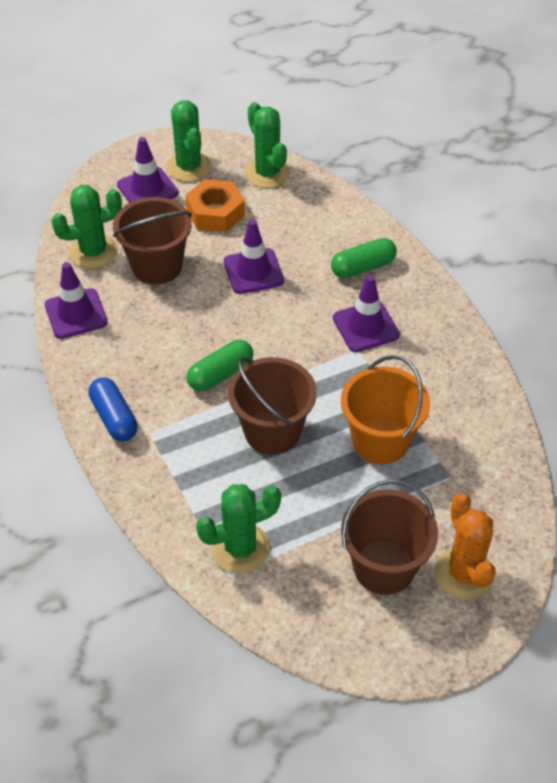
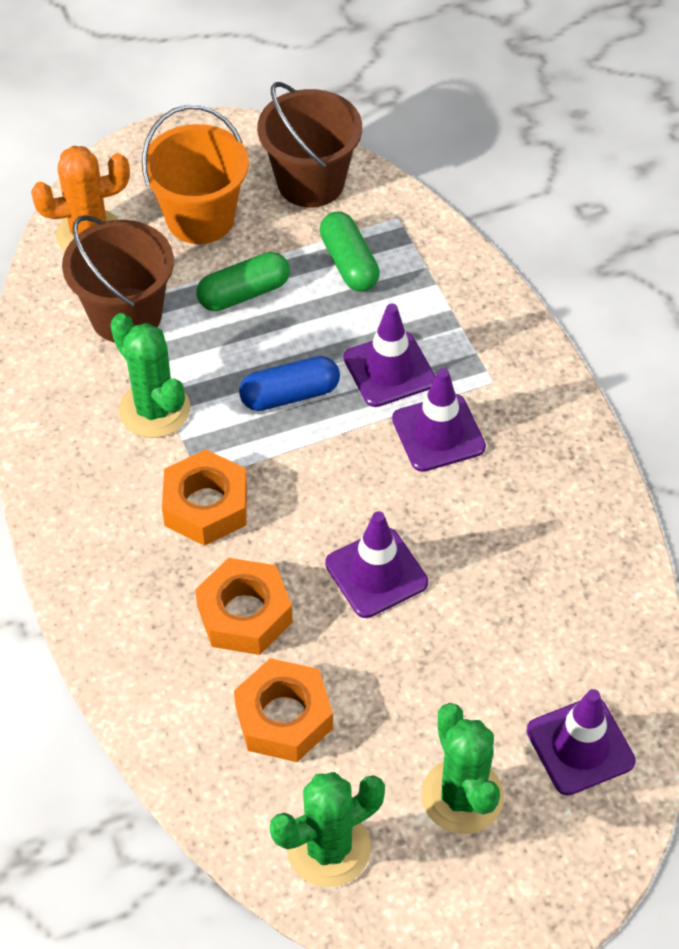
brown bucket: [113,197,192,285] [228,357,317,455] [341,479,438,595] = 3 -> [62,215,174,343] [257,82,362,207] = 2
green cactus: [51,185,122,269] [166,100,212,182] [196,484,281,573] [245,102,290,188] = 4 -> [110,313,190,438] [270,772,385,887] [421,703,504,834] = 3
orange nut: [185,179,245,232] = 1 -> [162,449,247,546] [195,558,293,655] [234,658,333,762] = 3

